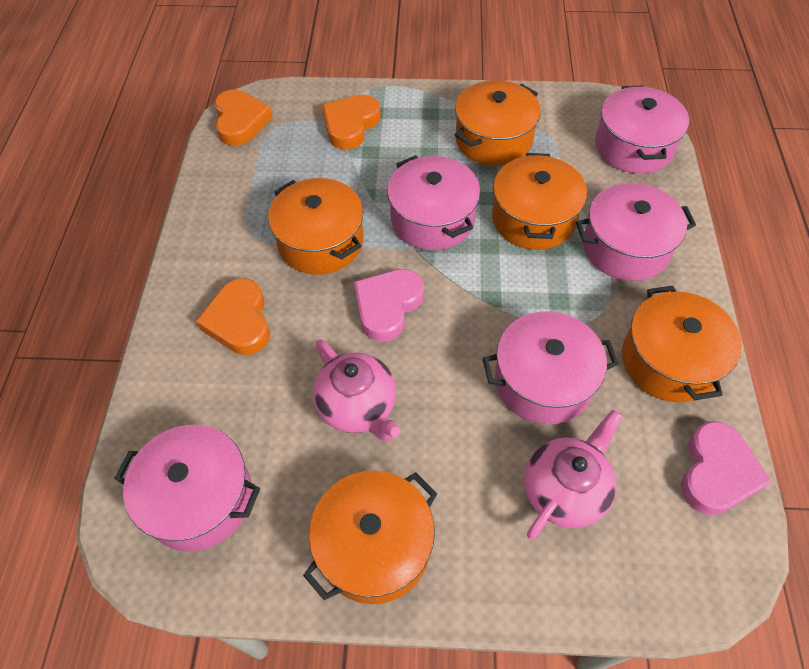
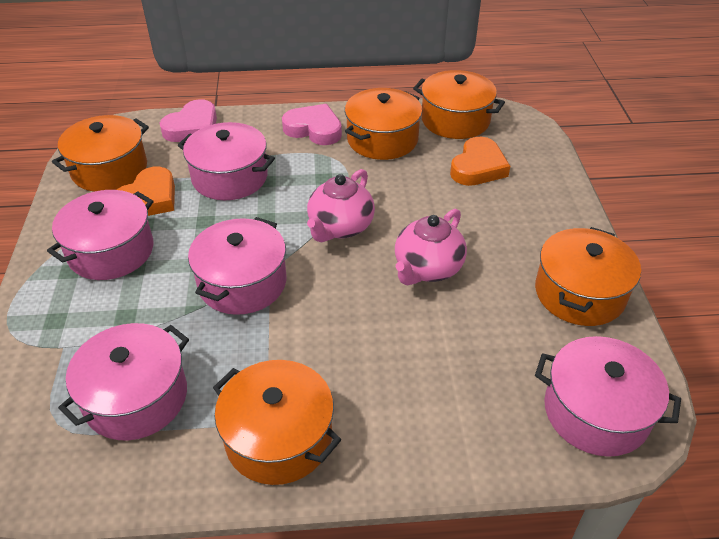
orange heart: [196,278,270,355] [214,90,273,146] [322,95,381,150] = 3 -> [117,167,175,216] [450,137,510,186] = 2

